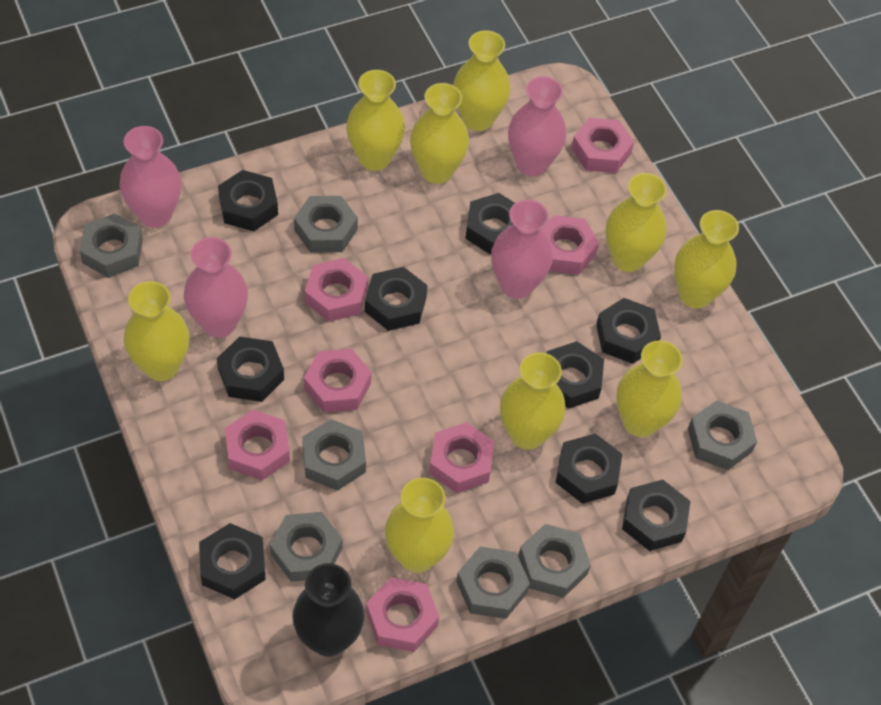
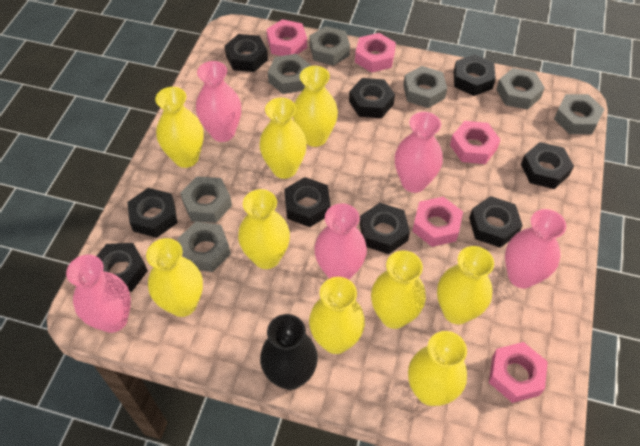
pink nut: [225,410,290,480] [304,349,372,412] [305,258,368,322] [366,577,439,652] [429,422,495,493] [541,215,599,275] [571,118,634,173] = 7 -> [267,19,307,56] [355,33,396,73] [412,197,463,247] [450,121,501,164] [489,342,548,403] = 5
pink vase: [120,126,181,228] [184,237,248,338] [491,199,553,299] [508,76,566,176] = 4 -> [66,255,131,333] [196,61,241,142] [314,203,367,280] [395,112,443,193] [505,209,566,289] = 5

